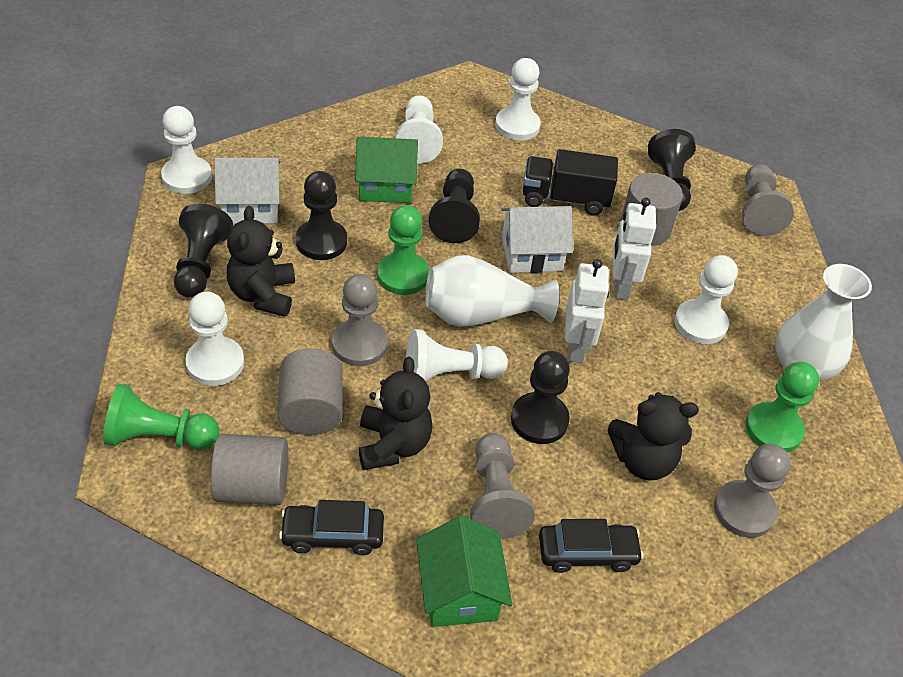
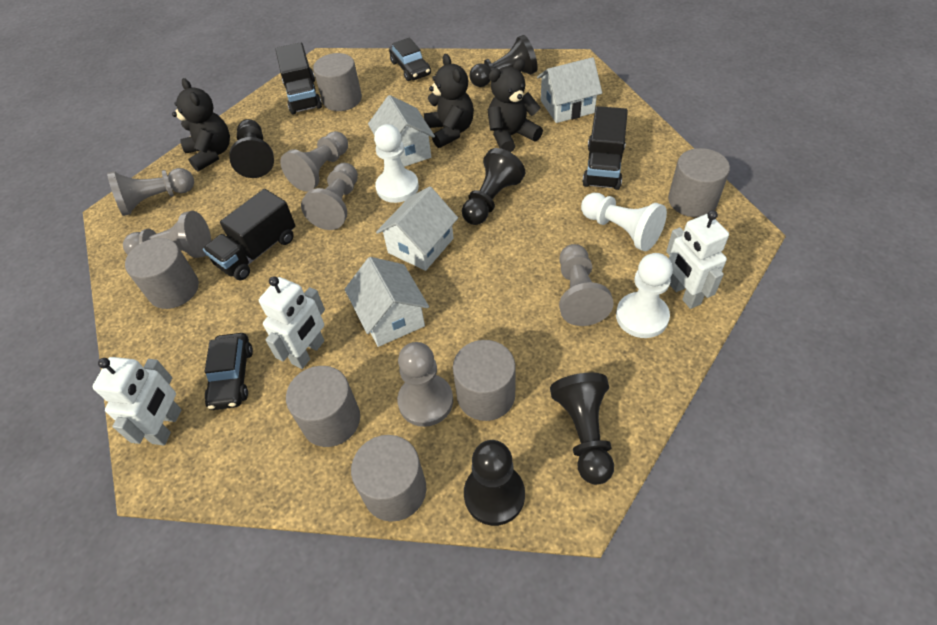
black truck: [523,149,618,216] = 1 -> [203,189,295,280] [276,42,322,114] [582,106,628,190] = 3
green house: [355,137,418,203] [416,515,512,627] = 2 -> none = 0
green pawn: [103,384,219,450] [377,205,429,295] [745,362,819,452] = 3 -> none = 0
grey cylinder: [211,434,288,505] [277,349,343,435] [620,173,683,246] = 3 -> [125,238,199,309] [286,366,360,447] [313,53,362,111] [351,435,426,522] [453,340,516,421] [668,148,730,217] = 6
grey pawn: [332,274,388,366] [470,433,535,539] [714,444,791,538] [742,164,794,236] = 4 -> [107,168,194,216] [123,211,211,258] [280,131,348,192] [301,163,358,230] [397,342,453,427] [559,244,614,326] = 6
white house: [214,158,281,224] [501,206,573,273] = 2 -> [345,257,429,347] [368,95,435,167] [376,186,458,271] [537,57,602,123] = 4
white pawn: [161,106,212,194] [185,291,244,386] [395,95,443,163] [406,329,508,381] [495,58,541,140] [674,255,738,344] = 6 -> [374,124,419,203] [581,193,667,251] [616,253,673,338] = 3
white robot: [565,259,610,363] [613,198,656,300] = 2 -> [93,357,181,446] [259,276,325,369] [666,210,729,309] = 3
white vase: [425,255,559,327] [775,264,872,381] = 2 -> none = 0

